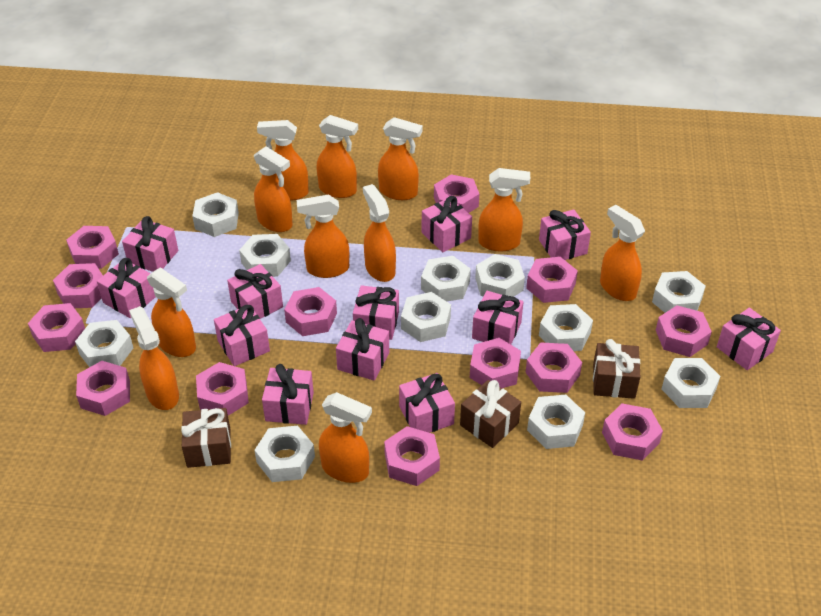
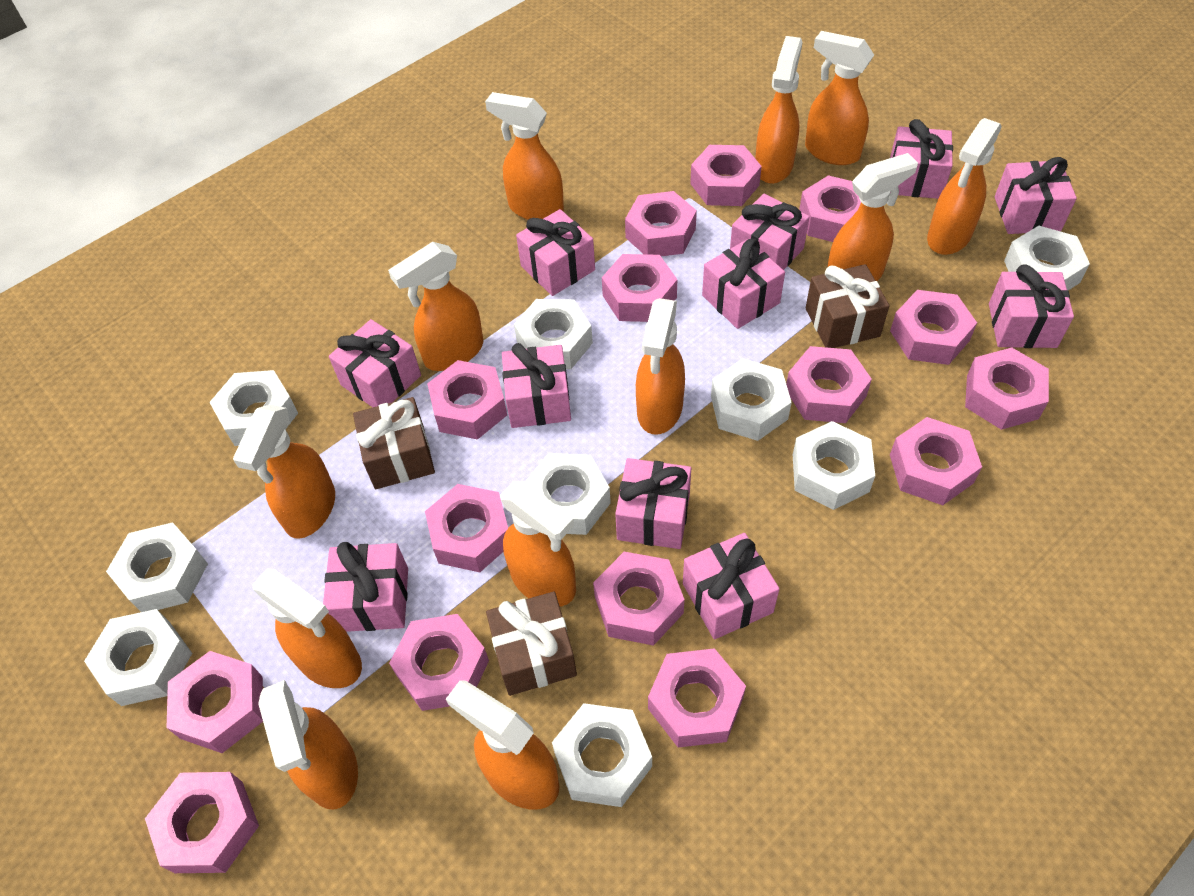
orange spray bottle: [129,306,179,410] [147,267,196,357] [254,146,293,232] [257,120,309,201] [297,194,349,278] [317,115,358,198] [319,392,372,483] [363,184,396,282] [378,117,423,200] [478,168,530,251] [600,205,645,301] = 11 -> [233,405,335,539] [252,568,362,688] [258,680,358,810] [388,242,483,371] [446,681,559,810] [485,92,564,220] [500,481,576,607] [636,298,685,434] [755,36,803,184] [805,31,874,165] [827,153,918,281] [927,118,1002,255] = 12
pink gift: [97,258,156,318] [122,216,178,272] [214,305,270,366] [227,264,283,319] [262,364,314,425] [336,318,389,381] [353,285,399,340] [399,373,455,433] [422,196,472,252] [472,291,524,344] [539,209,591,260] [717,308,781,370] = 12 -> [323,542,408,632] [329,319,421,407] [502,343,571,428] [516,209,595,296] [615,458,691,549] [683,533,779,640] [702,239,785,329] [730,194,809,270] [890,119,953,199] [989,264,1074,348] [995,157,1077,234] = 11
pink nut: [28,303,85,352] [53,263,103,308] [66,226,119,269] [76,361,130,416] [196,362,249,416] [284,287,337,336] [384,426,440,486] [434,174,479,213] [470,338,521,388] [525,342,582,393] [526,257,578,303] [602,403,663,461] [656,305,712,357] = 13 -> [145,772,259,873] [166,651,263,753] [389,614,489,711] [425,484,508,572] [427,360,507,440] [593,552,685,646] [602,254,677,322] [625,191,697,256] [648,648,746,747] [690,145,762,206] [786,346,872,423] [799,175,861,242] [890,290,977,365] [890,417,982,505] [965,347,1049,430] = 15
white nut: [75,320,133,367] [192,192,239,237] [239,234,291,277] [254,426,315,482] [401,292,451,342] [421,256,471,301] [475,254,525,297] [527,395,585,449] [539,304,593,351] [652,271,706,313] [662,358,720,408] = 11 -> [84,609,192,706] [106,522,208,612] [209,370,298,446] [514,299,593,369] [525,453,611,535] [552,703,652,807] [711,358,792,441] [793,421,875,510] [1004,226,1090,290] = 9

